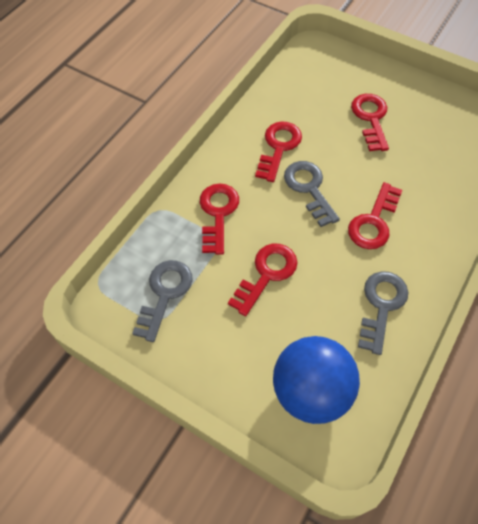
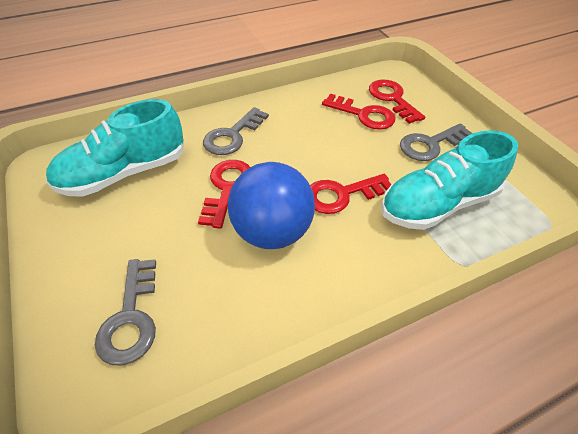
red key: [200,183,239,255] [228,244,297,316] [255,121,302,182] [348,182,402,249] [351,94,389,151] = 5 -> [198,160,250,229] [310,174,392,214] [322,93,396,130] [369,80,425,124] = 4
turquoise shoe: none = 0 -> [46,99,184,196] [381,131,518,230] = 2

